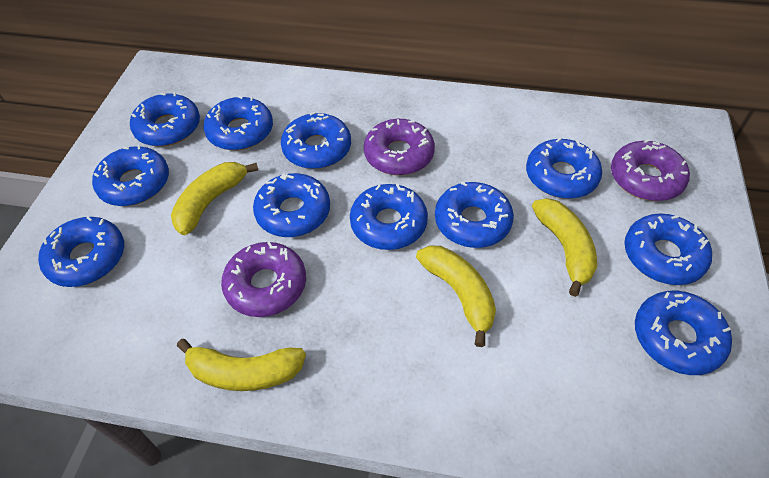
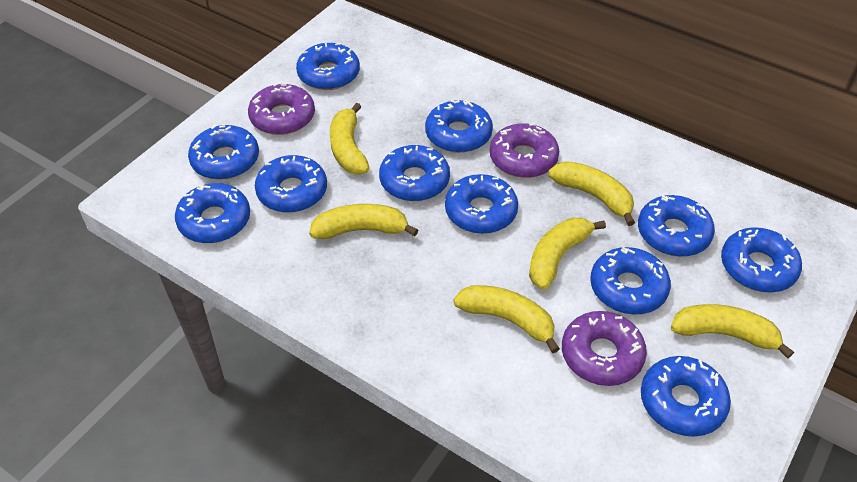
yellow banana: [171,162,258,235] [177,339,306,391] [416,245,496,347] [532,198,597,297] = 4 -> [309,204,418,239] [330,103,369,174] [453,285,560,353] [529,218,606,290] [548,161,635,226] [671,304,794,358] = 6

